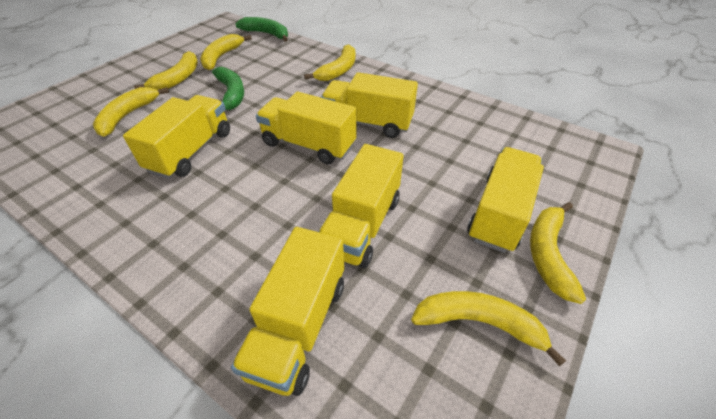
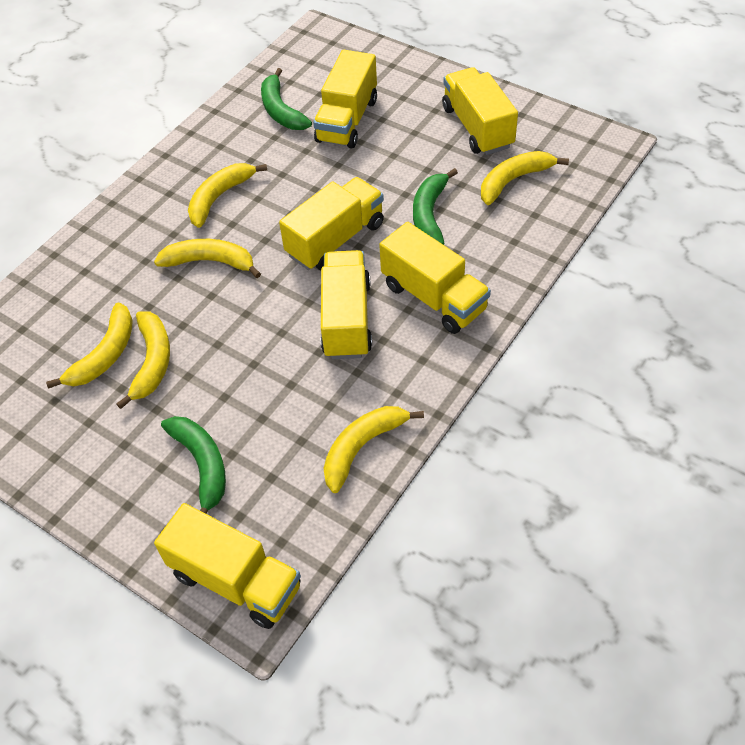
green banana: [212,67,244,110] [235,17,288,42] = 2 -> [161,416,226,514] [261,68,312,130] [413,168,458,245] = 3

